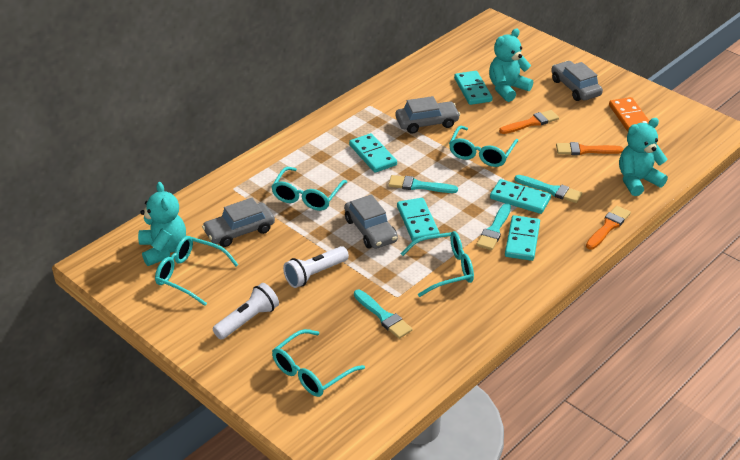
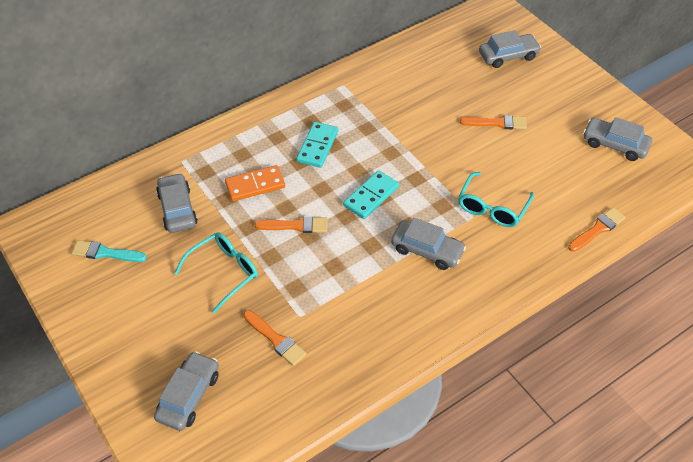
grey car: [202,198,275,247] [344,194,398,249] [396,96,460,134] [551,61,603,101] = 4 -> [154,351,219,431] [156,173,198,233] [391,218,466,270] [479,30,541,68] [583,117,652,161] = 5
orange brush: [499,110,559,134] [556,142,624,155] [586,206,631,250] = 3 -> [243,310,307,366] [255,216,328,233] [460,115,527,129] [568,207,626,252] = 4
turquoise brush: [354,290,412,339] [388,175,458,193] [476,203,511,250] [515,175,582,203] = 4 -> [72,240,147,262] = 1
turquoise domino: [349,133,397,173] [397,198,440,241] [454,71,493,105] [490,179,551,214] [505,215,540,261] = 5 -> [296,122,338,168] [343,170,399,219] = 2
turquoise glasses: [155,236,238,306] [271,167,347,211] [272,329,365,397] [401,231,474,297] [449,125,518,167] = 5 -> [174,232,258,313] [458,172,534,227] = 2
turquoise teddy bear: [138,182,186,266] [489,28,533,102] [619,118,668,196] = 3 -> none = 0
white flashlight: [213,283,279,340] [283,246,349,288] = 2 -> none = 0

